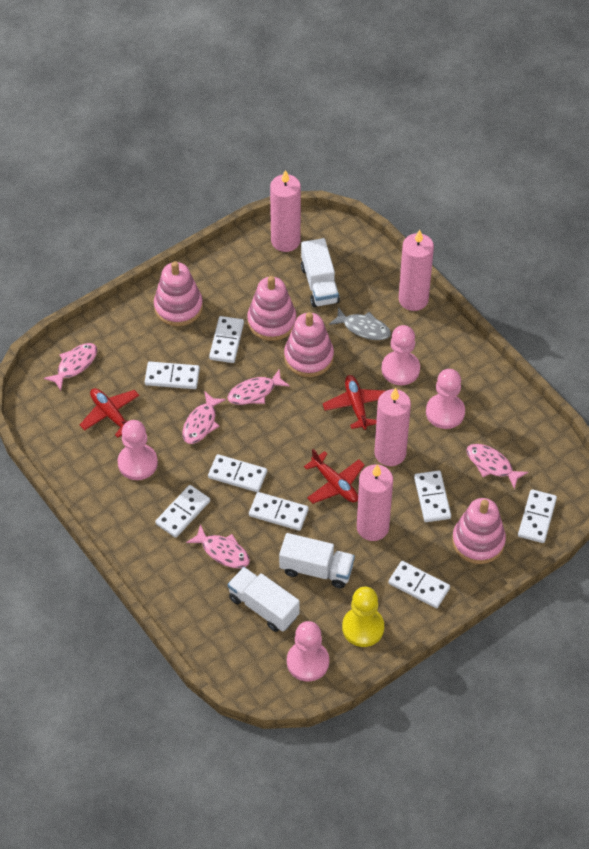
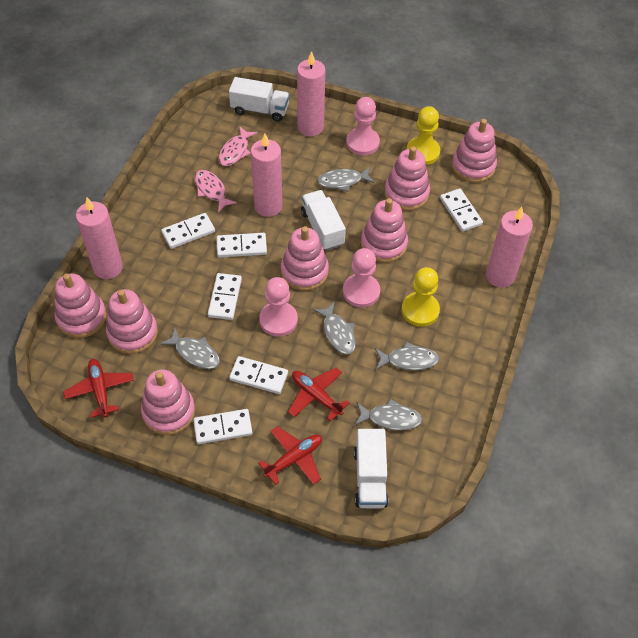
grey fish: [329,307,391,340] = 1 -> [160,328,220,369] [313,302,356,355] [317,167,374,192] [355,399,422,430] [375,342,439,370] = 5
pink fish: [43,343,97,391] [182,391,226,444] [186,524,250,568] [227,369,290,405] [466,444,528,489] = 5 -> [195,170,237,213] [218,126,258,166] = 2
pink pawn: [118,420,158,480] [287,621,329,682] [381,325,420,385] [426,369,465,429] = 4 -> [259,277,298,337] [343,248,380,308] [346,97,380,155] = 3
pink stacking toy: [154,261,203,326] [247,276,296,341] [284,312,334,377] [452,498,506,564] = 4 -> [54,273,107,338] [106,289,158,354] [141,370,195,435] [281,226,329,291] [361,198,408,263] [384,146,430,211] [452,119,497,183] = 7
white domino: [145,362,200,389] [155,485,210,538] [208,454,267,492] [209,316,244,363] [249,492,309,531] [389,561,450,608] [414,471,451,522] [518,489,557,543] = 8 -> [161,213,215,249] [193,409,252,444] [208,273,242,320] [216,233,267,258] [229,356,288,394] [440,189,483,232] = 6
yellow pawn: [342,587,384,647] = 1 -> [402,267,440,327] [407,106,440,165] = 2

